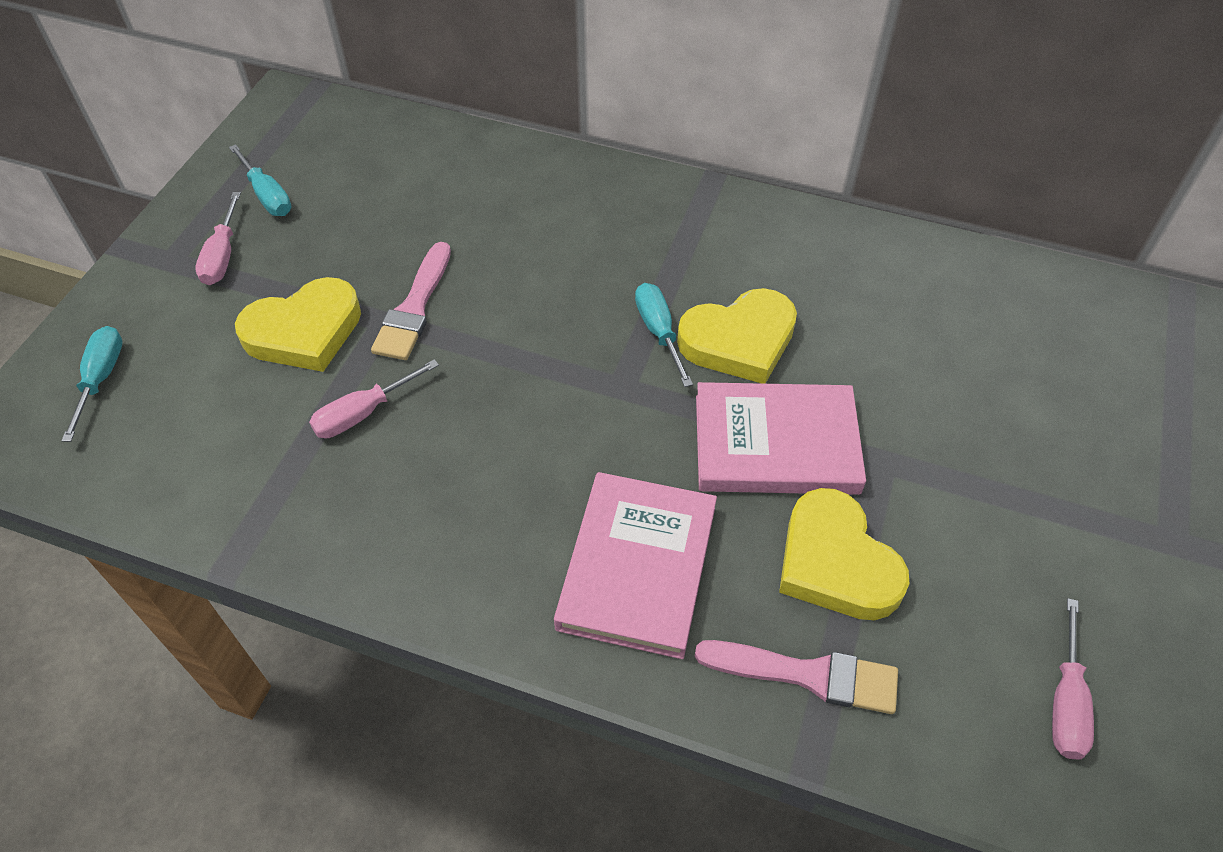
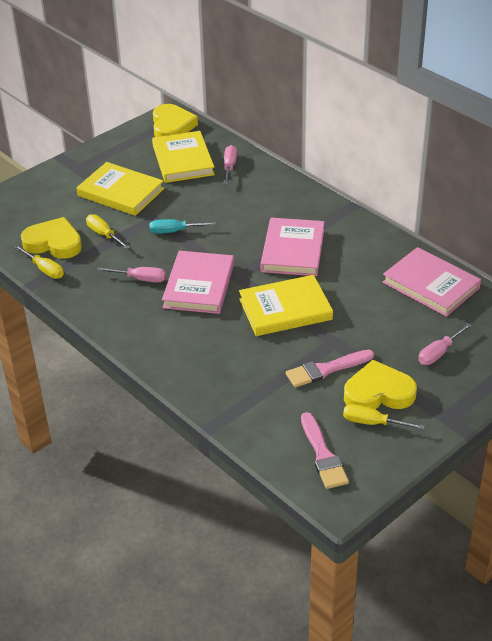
pink book: [554,472,717,659] [696,382,866,495] = 2 -> [162,251,234,314] [261,218,325,276] [383,247,481,317] = 3
turquoise screwdriver: [61,326,123,442] [229,144,292,216] [635,283,693,387] = 3 -> [150,219,216,234] = 1
yellow book: none = 0 -> [77,162,164,216] [152,131,215,183] [239,275,333,336] = 3
yellow screwdriver: none = 0 -> [14,245,64,279] [86,214,130,249] [343,404,424,430] = 3

